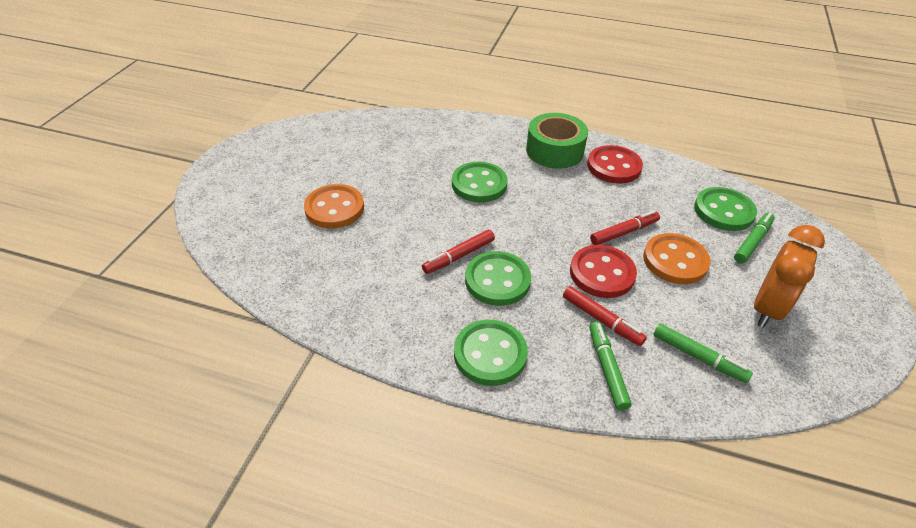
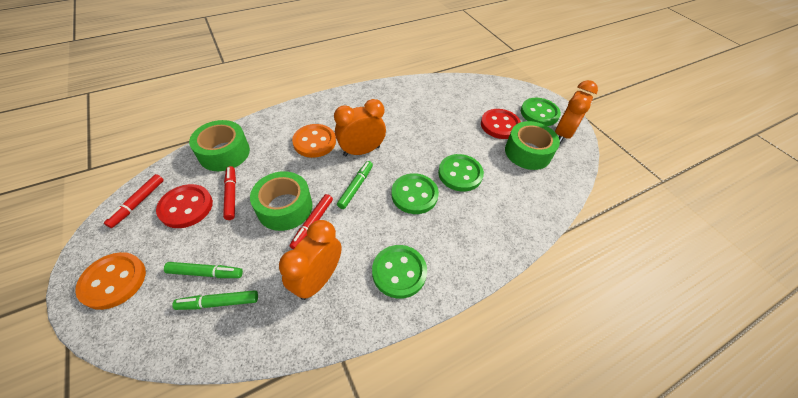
green tape: [526,113,588,169] = 1 -> [189,120,250,171] [250,171,312,231] [505,121,560,170] = 3
orange clock: [754,225,825,327] = 1 -> [279,220,342,300] [334,99,386,156] [555,80,598,143] = 3

